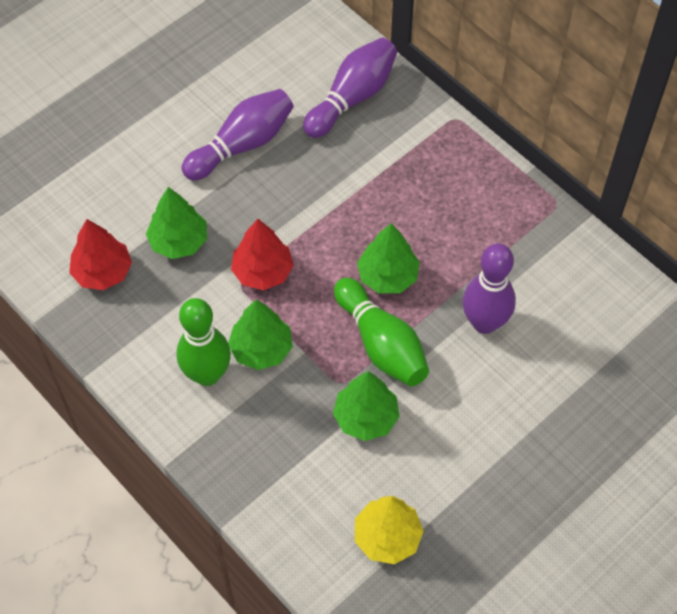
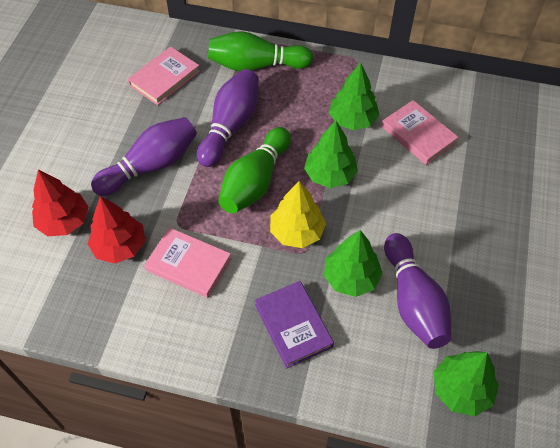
pink book: none = 0 -> [128,46,200,105] [144,227,231,298] [381,100,459,165] = 3
purple book: none = 0 -> [255,281,334,368] = 1

